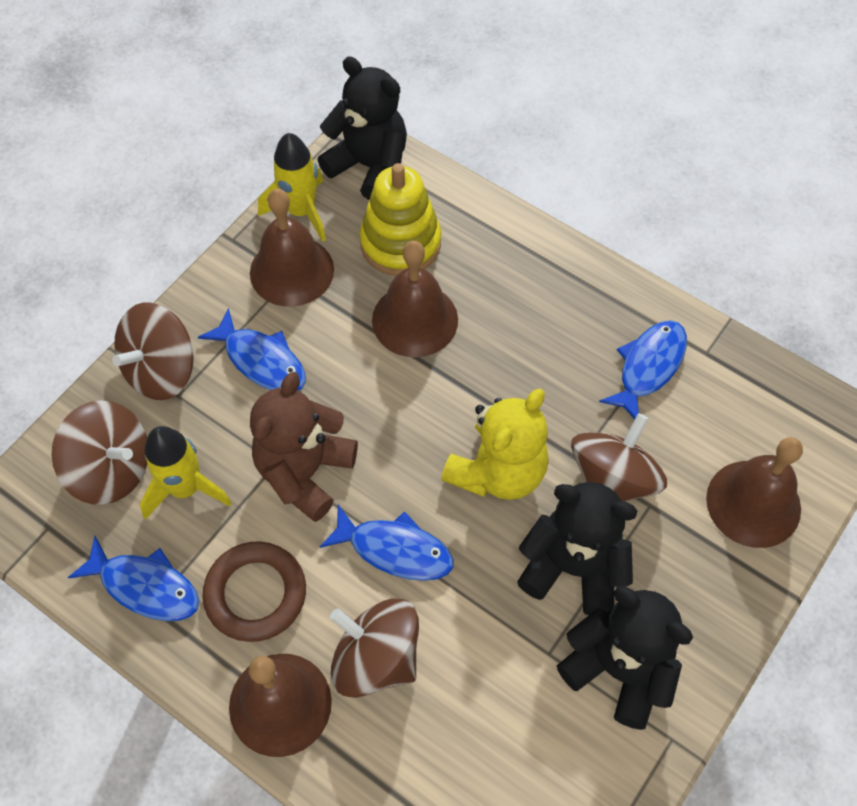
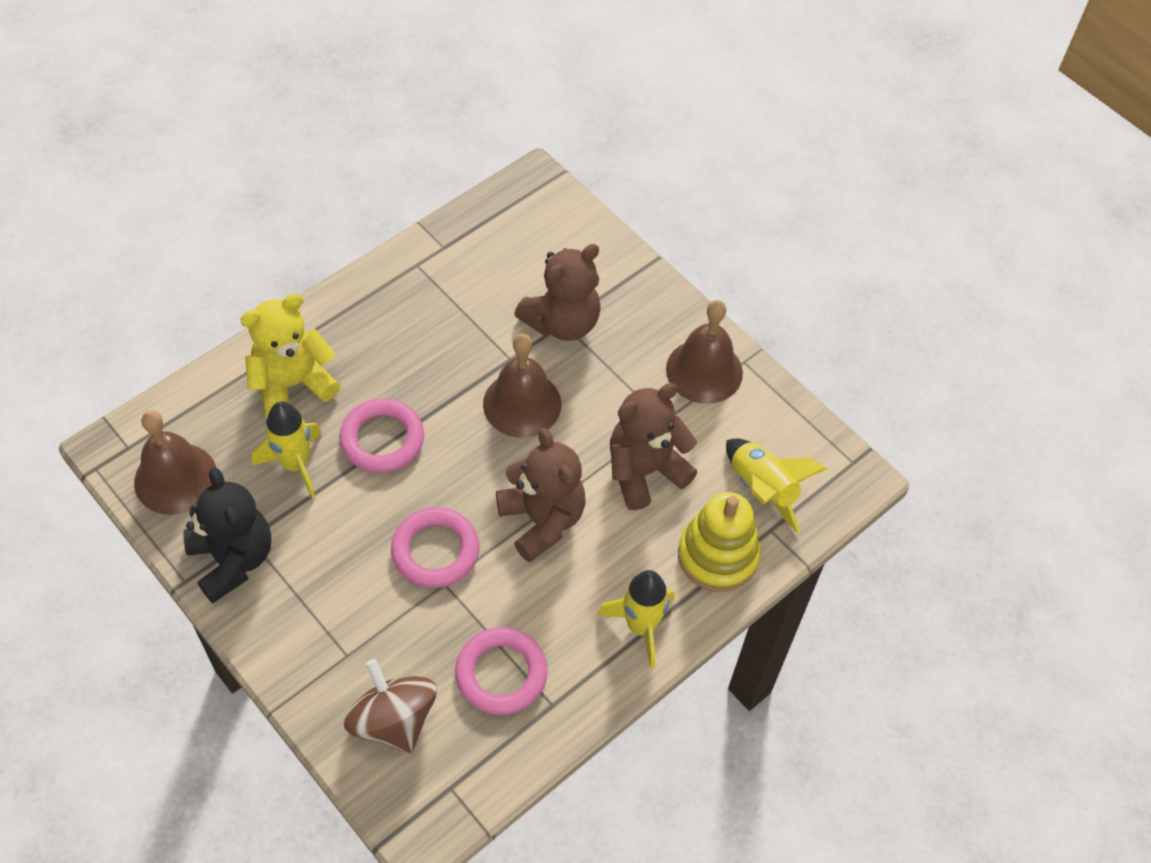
black teddy bear: [318,56,407,200] [517,482,637,615] [557,586,693,730] = 3 -> [183,467,271,603] = 1
blue fish: [68,536,200,621] [198,308,306,391] [320,505,454,581] [599,320,687,419] = 4 -> none = 0
brown bell: [229,654,332,757] [250,189,334,307] [372,241,458,357] [706,437,803,548] = 4 -> [134,410,216,515] [483,334,561,438] [666,300,743,404] = 3
brown ring: [203,541,306,642] = 1 -> none = 0
brown spinning top: [52,400,147,505] [112,302,194,400] [330,599,419,698] [571,413,667,502] = 4 -> [344,659,437,753] = 1
brown teddy bear: [250,372,358,522] = 1 -> [496,428,585,562] [514,244,601,341] [610,383,697,510] = 3
pink ring: none = 0 -> [339,398,424,473] [391,507,479,588] [455,627,548,715] = 3
yellow rocket: [140,426,232,520] [258,133,326,242] = 2 -> [252,401,322,498] [597,570,674,669] [726,439,827,533] = 3

